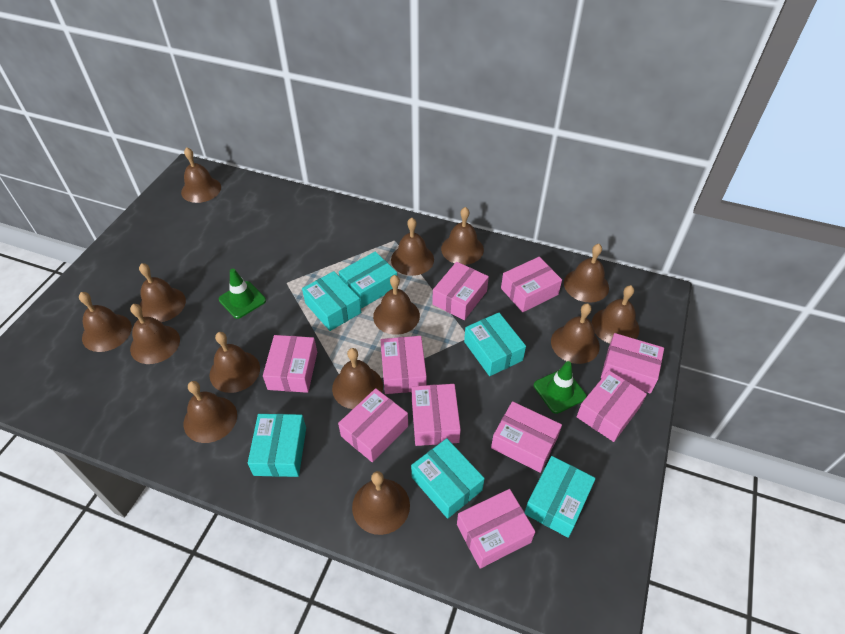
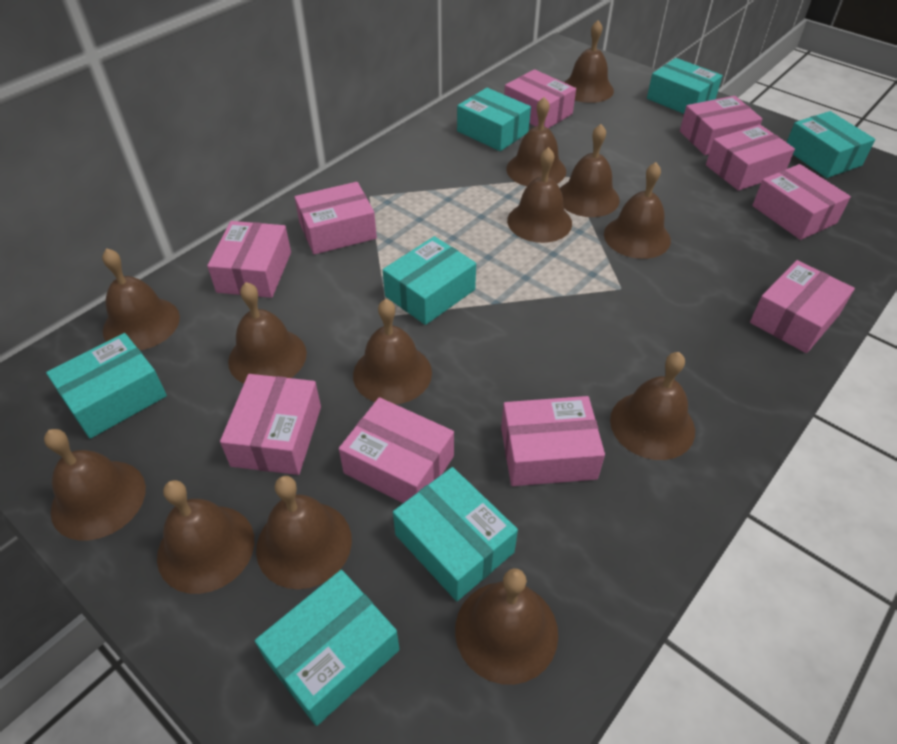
brown bell: [79,292,132,352] [130,304,180,364] [139,263,186,322] [181,147,221,203] [184,381,237,443] [210,332,260,393] [332,348,383,409] [352,471,410,535] [373,275,420,335] [391,218,434,276] [441,207,484,265] [551,303,600,364] [564,244,609,303] [592,285,640,343] = 14 -> [44,429,146,540] [102,248,180,350] [157,480,254,594] [228,282,307,384] [256,476,352,589] [353,299,432,404] [455,568,558,685] [506,97,566,186] [507,147,572,243] [560,124,620,217] [564,20,614,103] [604,162,671,259] [610,352,695,460] = 13
green traffic cone: [219,269,266,319] [534,361,587,414] = 2 -> none = 0
turquoise box: [248,414,306,477] [302,271,361,331] [339,252,397,308] [411,438,485,519] [464,312,526,376] [525,456,596,538] = 6 -> [46,333,167,439] [255,570,400,726] [383,236,476,325] [393,467,518,601] [457,88,531,151] [647,58,723,114] [787,111,875,178] = 7

